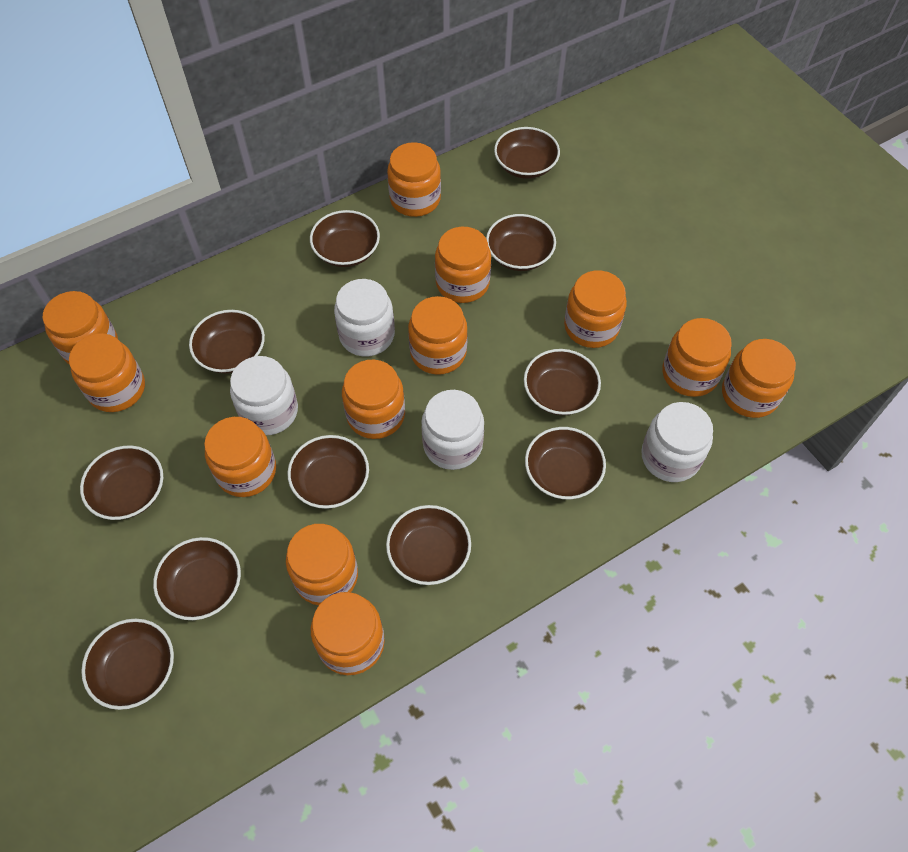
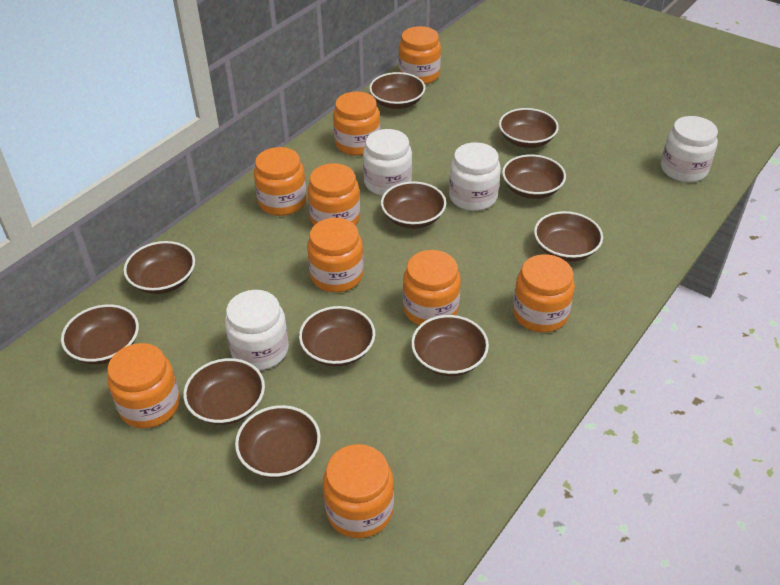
orange jar: [43,291,118,364] [69,333,145,412] [204,417,276,497] [286,524,358,605] [311,592,385,675] [342,360,405,439] [387,142,441,217] [408,296,468,375] [435,227,491,303] [564,270,627,348] [662,318,732,397] [722,339,796,418] = 12 -> [107,343,180,429] [254,147,307,216] [307,218,364,292] [308,163,360,226] [323,444,394,538] [333,92,380,156] [399,26,441,84] [403,250,461,325] [513,254,575,333] = 9

